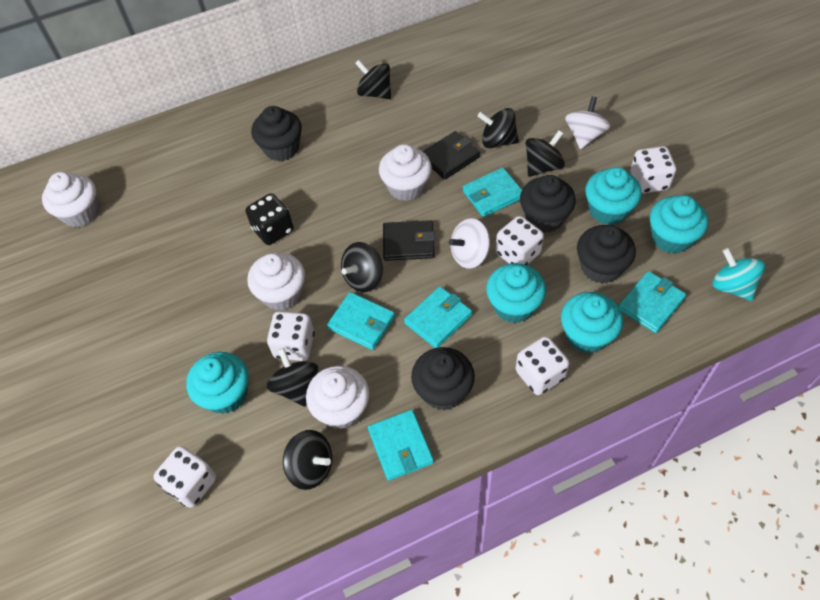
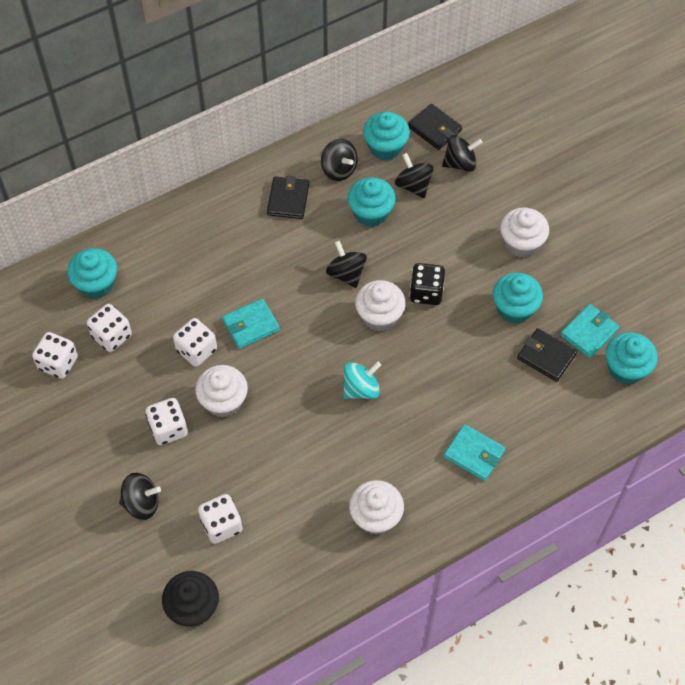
black cupcake: [251,106,302,161] [411,347,475,410] [520,175,576,233] [577,225,636,284] = 4 -> [162,571,219,627] = 1
black spinning top: [267,348,318,407] [283,430,332,490] [341,242,383,292] [355,60,391,99] [478,108,519,148] [526,131,565,177] = 6 -> [119,473,161,520] [321,139,358,181] [326,241,367,288] [395,153,434,198] [442,135,483,172] = 5
black wallet: [383,220,435,261] [422,131,480,180] = 2 -> [267,176,309,219] [408,104,462,150] [517,328,577,382] = 3
turquoise wallet: [327,292,395,350] [368,410,434,481] [404,286,472,348] [463,167,522,217] [619,271,686,333] = 5 -> [222,298,280,349] [444,424,506,481] [561,304,620,358] = 3
white spinning top: [448,218,490,269] [565,96,610,149] = 2 -> none = 0

